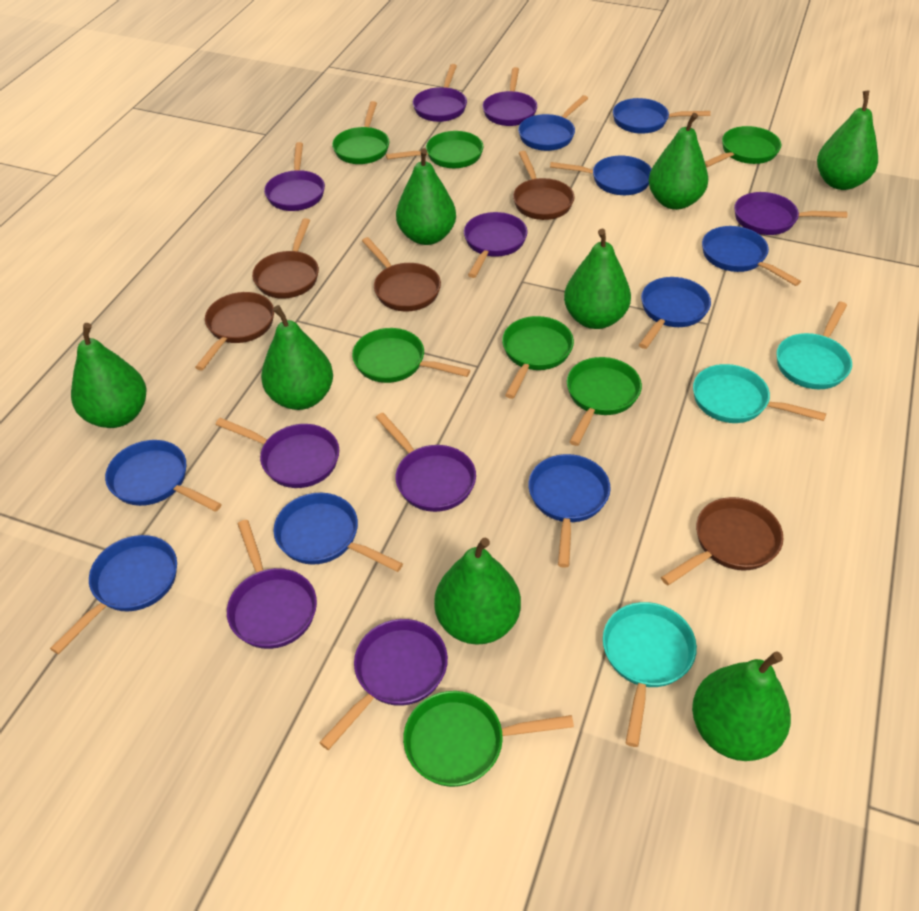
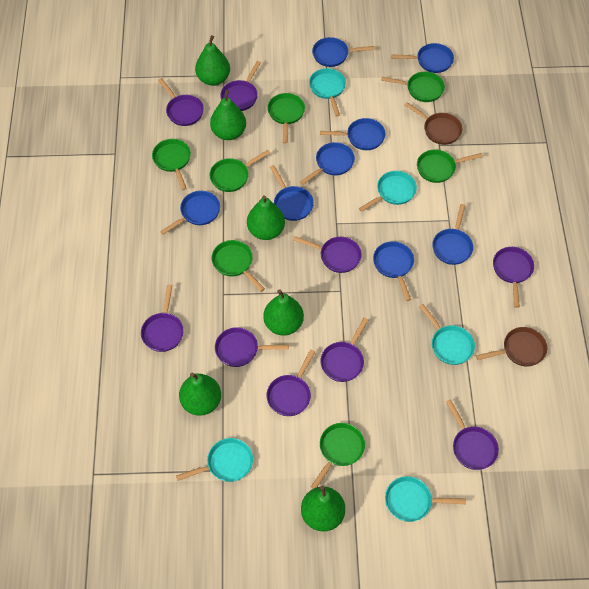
blue pan: [50,535,177,654] [105,440,222,512] [274,493,403,572] [518,95,588,151] [528,454,611,568] [550,156,652,195] [613,98,711,134] [639,277,711,349] [702,226,801,286] = 9 -> [160,191,220,235] [270,165,314,221] [300,142,355,185] [312,37,375,67] [320,118,386,150] [373,241,414,301] [391,43,454,73] [432,204,473,265] = 8
brown pan: [195,292,274,370] [252,218,319,299] [362,237,441,311] [513,151,575,220] [661,497,783,585] = 5 -> [404,102,462,145] [476,327,547,366] = 2
green pear: [71,323,147,428] [261,305,333,410] [396,148,456,245] [434,538,521,645] [564,229,631,329] [648,113,708,210] [692,651,791,761] [817,91,878,190] = 8 -> [179,373,221,416] [195,35,230,86] [210,90,246,140] [247,195,285,240] [263,289,304,336] [301,486,345,532] = 6
turquoise pan: [603,602,697,747] [693,364,826,423] [776,302,852,389] = 3 -> [176,438,253,482] [309,68,346,116] [359,171,417,212] [385,476,466,522] [419,304,475,365] = 5

